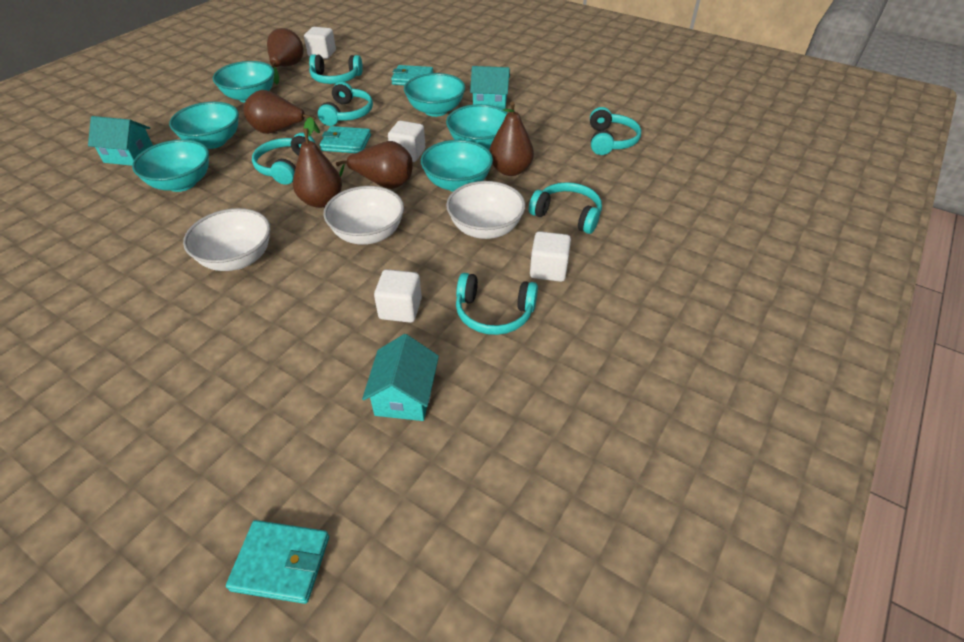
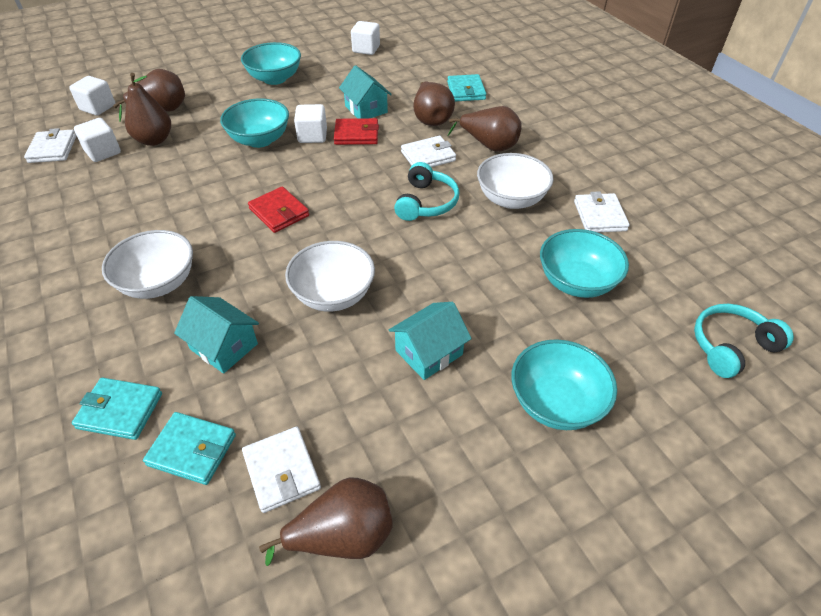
red wallet: none = 0 -> [248,186,309,233] [334,118,379,145] = 2
turquoise bowl: [132,139,209,192] [169,102,239,149] [213,61,275,103] [404,73,465,117] [421,140,493,192] [446,104,508,150] = 6 -> [220,98,289,148] [241,42,301,85] [511,339,617,430] [540,229,629,298] = 4
turquoise headphones: [252,133,315,185] [309,54,363,84] [318,82,373,126] [456,273,538,335] [529,182,602,234] [590,107,641,155] = 6 -> [394,162,459,221] [694,304,794,378] = 2
white wallet: none = 0 -> [24,128,76,163] [242,427,321,513] [401,136,456,167] [574,191,630,232] = 4

